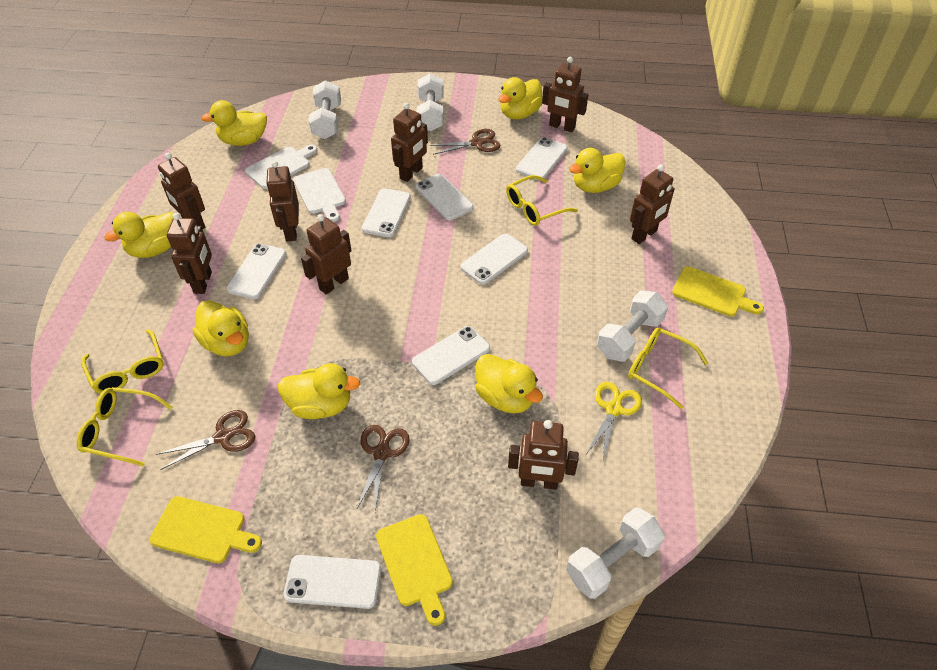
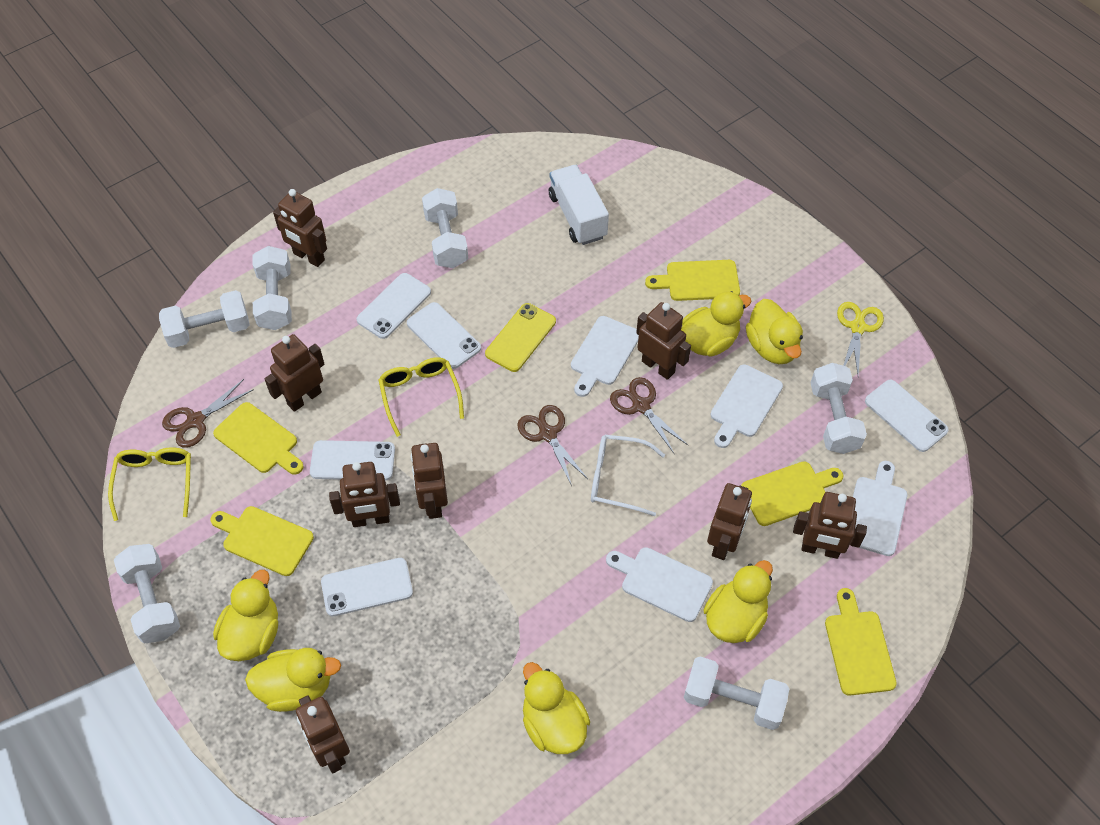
white cutting board: [245,144,317,189] [293,168,346,222] = 2 -> [571,316,639,397] [606,547,713,622] [710,364,783,448] [853,461,907,556] = 4
white dumbbell: [308,80,341,139] [417,73,444,131] [566,507,665,599] [597,290,668,362] = 4 -> [114,544,180,644] [159,290,250,348] [253,246,292,330] [422,188,468,268] [684,657,790,730] [811,363,867,454] = 6
white glasses: none = 0 -> [591,435,665,516] = 1
white phone: [226,244,286,299] [283,555,381,609] [362,188,411,237] [412,326,490,385] [415,174,473,220] [460,233,528,285] [516,137,568,181] = 7 -> [310,440,395,480] [321,558,413,616] [357,273,431,339] [407,302,481,369] [865,380,949,452] = 5
white truck: none = 0 -> [549,165,609,245] = 1
yellow cutting board: [149,496,262,563] [376,514,453,626] [672,266,764,317] = 3 -> [210,506,314,576] [213,402,304,475] [645,260,740,301] [741,461,843,526] [825,588,897,696] = 5
yellow duck: [105,212,174,258] [193,300,249,356] [201,100,267,146] [278,363,361,419] [475,354,543,413] [499,77,542,119] [569,148,626,193] = 7 -> [213,570,278,661] [245,648,341,712] [523,662,590,754] [681,291,751,357] [703,560,773,643] [746,299,803,364] = 6
yellow glasses: [76,387,173,466] [81,330,164,394] [506,175,578,226] [628,327,709,409] = 4 -> [108,447,191,521] [378,357,464,437] = 2
yellow phone: none = 0 -> [485,303,556,372] = 1

